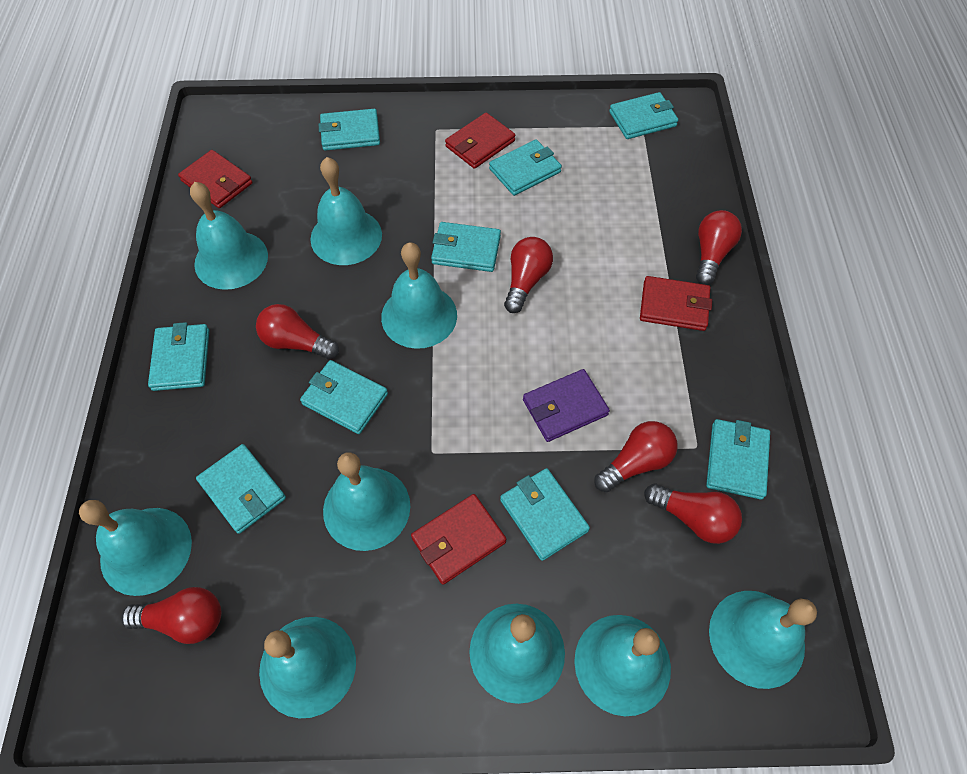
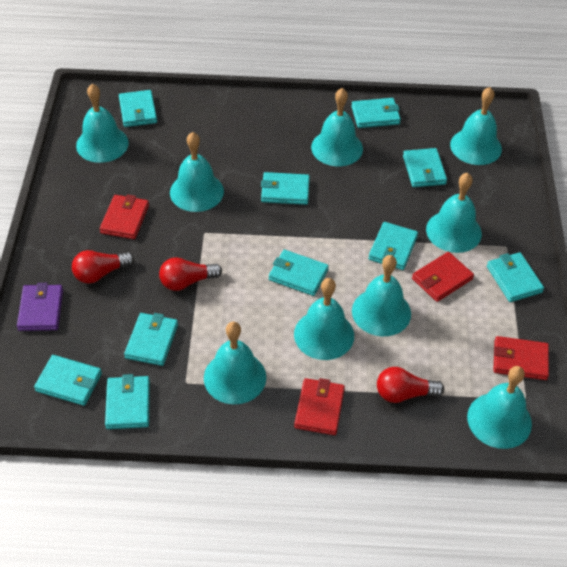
red light bulb: [121,587,221,644] [256,304,339,360] [504,237,553,313] [594,421,677,493] [644,484,742,544] [696,210,742,285] = 6 -> [72,250,134,284] [159,257,222,291] [377,367,444,403] = 3
turquoise wallet: [148,322,209,391] [196,444,286,534] [300,360,388,434] [319,109,380,151] [431,222,501,272] [489,139,562,196] [500,468,590,561] [609,92,678,139] [706,419,770,500] = 9 -> [34,355,102,406] [105,374,150,429] [119,90,157,127] [124,313,178,366] [261,172,310,205] [269,250,329,296] [351,98,401,128] [368,222,418,270] [403,148,447,187] [487,252,544,302] = 10

